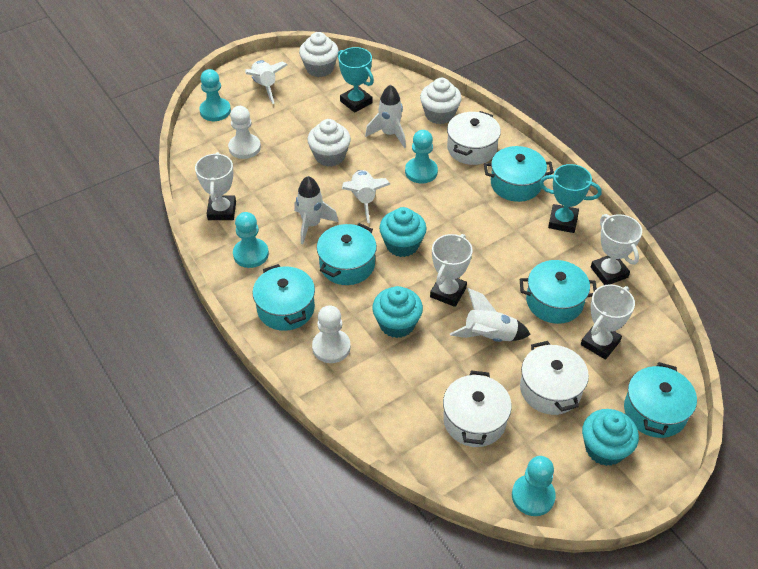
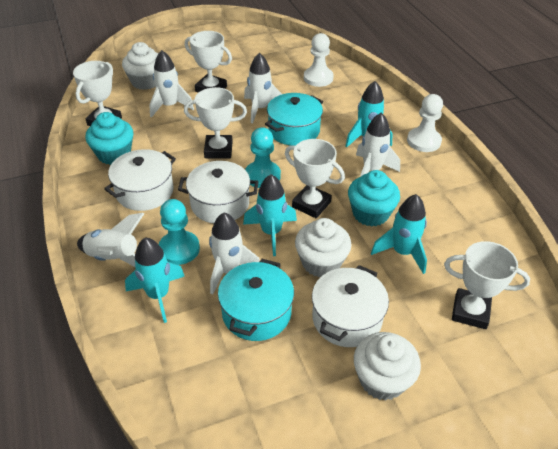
turquoise cupcake: [372,286,423,338] [379,207,427,257] [582,409,639,466] = 3 -> [86,112,133,165] [348,170,400,227] = 2
turquoise pawn: [199,69,231,121] [233,212,269,268] [405,130,438,184] [512,456,556,516] = 4 -> [159,199,200,265] [245,127,281,188] = 2
turquoise pot: [253,264,315,331] [317,223,377,285] [484,146,554,202] [520,260,597,324] [624,362,697,438] = 5 -> [218,259,294,341] [265,93,323,145] = 2
turquoise rocket: none = 0 -> [125,237,185,323] [243,174,297,256] [345,81,392,147] [371,194,427,274] = 4
turquoise trophy: [338,47,374,113] [540,164,602,233] = 2 -> none = 0
white trophy: [195,152,236,220] [430,234,473,307] [581,284,635,360] [591,214,642,285] = 4 -> [73,61,122,126] [184,87,247,159] [185,31,232,93] [285,139,345,218] [444,241,530,329] = 5

